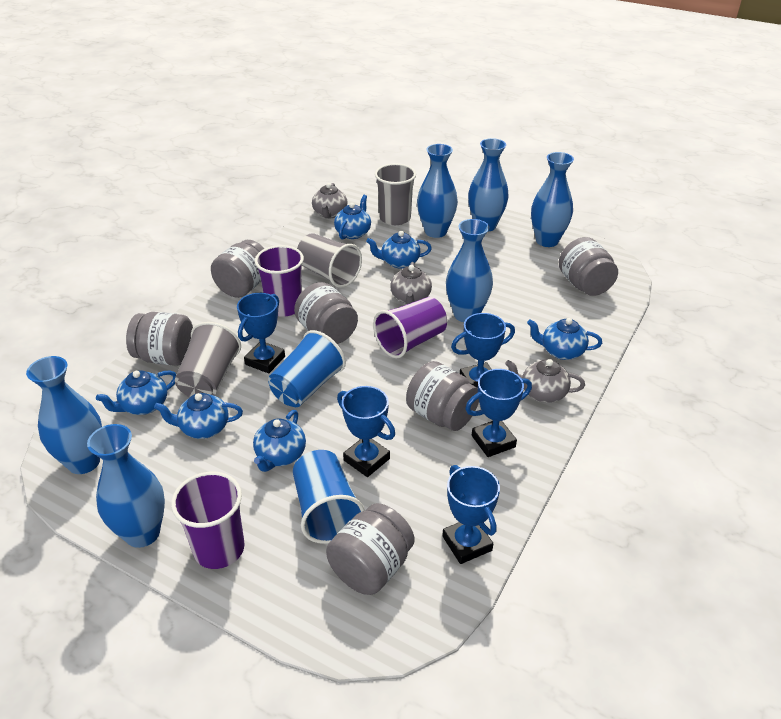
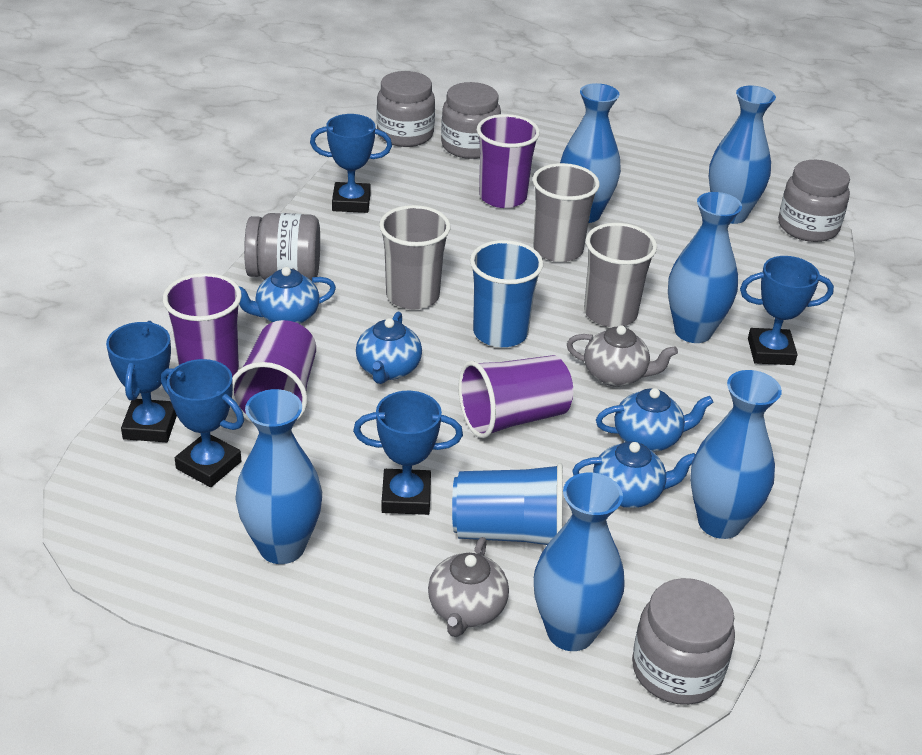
blue teapot: [96,370,177,415] [154,393,243,439] [253,410,306,472] [334,195,371,240] [366,231,432,269] [527,318,602,360] = 6 -> [239,267,336,324] [356,312,422,384] [572,441,695,508] [596,388,714,452] = 4
grey jar: [126,312,193,366] [211,240,265,298] [294,282,358,344] [326,503,414,595] [406,361,479,431] [559,237,618,296] = 6 -> [244,213,320,281] [377,71,435,147] [441,82,501,159] [632,578,735,705] [778,160,850,242] = 5
grey teapot: [312,183,348,218] [390,262,432,305] [505,359,585,403] = 3 -> [428,537,509,637] [567,325,678,387] = 2
purple cup: [171,472,244,569] [255,245,304,317] [373,297,447,359] = 3 -> [163,273,242,377] [232,320,316,422] [458,355,573,438] [477,114,540,208] = 4

